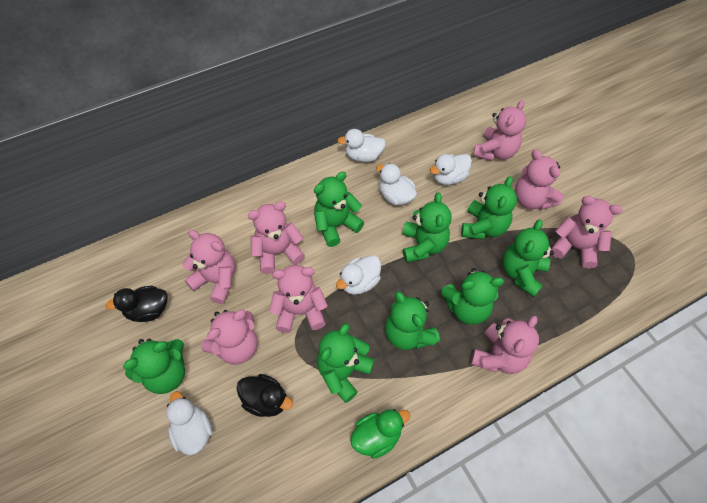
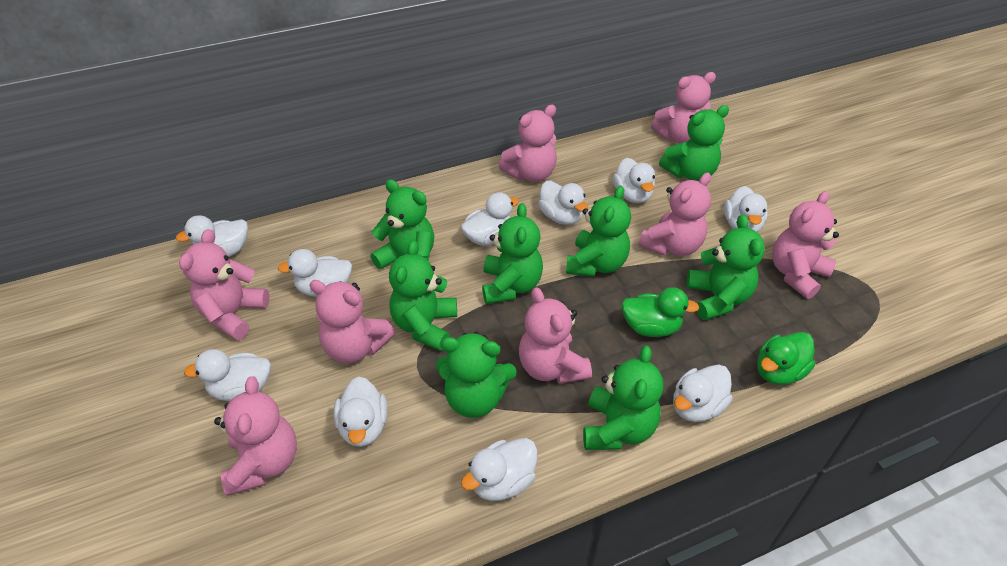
black duck: [106,286,168,322] [236,374,293,417] = 2 -> none = 0
green duck: [350,409,411,459] = 1 -> [622,287,700,337] [757,332,815,385] = 2
white duck: [166,391,212,455] [336,255,381,295] [337,129,386,162] [376,163,417,205] [430,154,472,185] = 5 -> [176,215,248,257] [184,349,271,401] [278,249,352,297] [334,377,388,447] [461,192,519,246] [461,438,538,501] [538,181,588,225] [613,158,655,203] [673,364,733,422] [724,186,768,232] = 10

